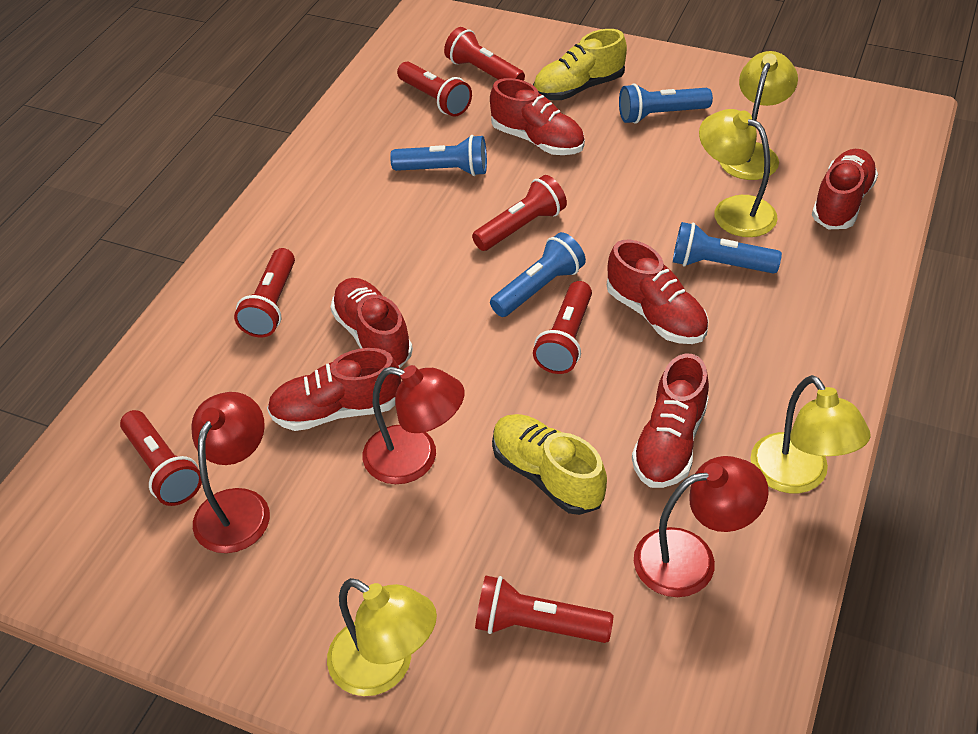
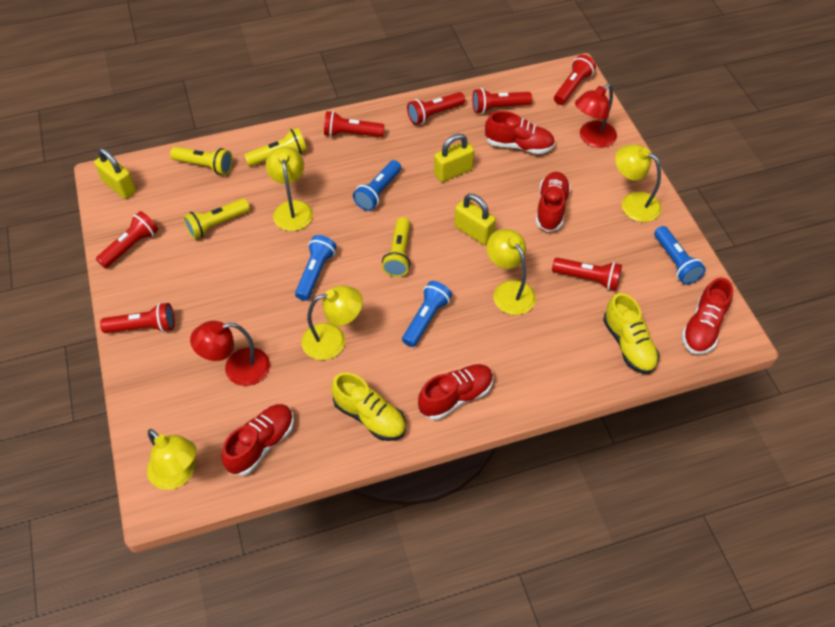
red lamp: [191,392,270,553] [363,365,465,484] [634,456,769,597] = 3 -> [190,321,270,386] [575,84,617,148] = 2
red shoe: [267,348,401,431] [331,278,413,368] [490,78,585,155] [607,240,709,344] [632,353,709,488] [812,149,878,229] = 6 -> [221,404,294,476] [418,364,494,420] [485,111,555,154] [536,172,571,232] [682,277,733,354] = 5
yellow flashlight: none = 0 -> [170,147,233,175] [183,198,250,239] [244,128,307,166] [382,217,410,277] = 4
yellow lamp: [327,578,437,696] [699,109,778,237] [720,51,798,180] [751,375,871,493] = 4 -> [147,429,197,490] [266,147,313,231] [302,285,363,360] [487,229,536,315] [615,144,661,222] = 5
yellow padlock: none = 0 -> [94,148,136,199] [434,133,474,182] [454,194,496,245] = 3

